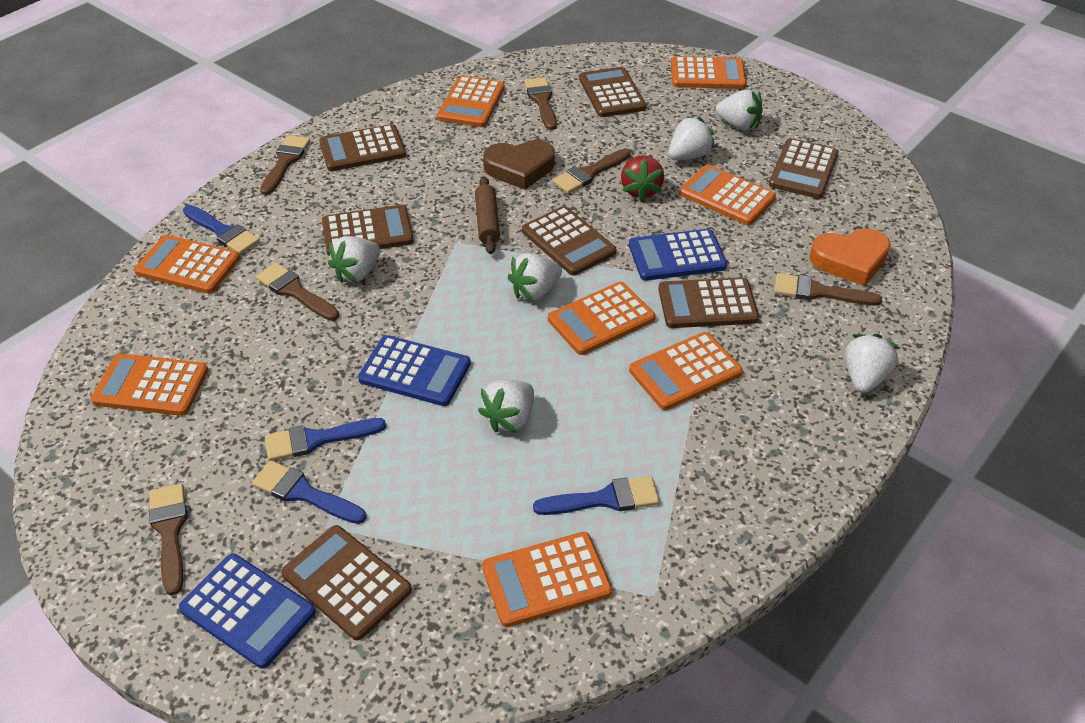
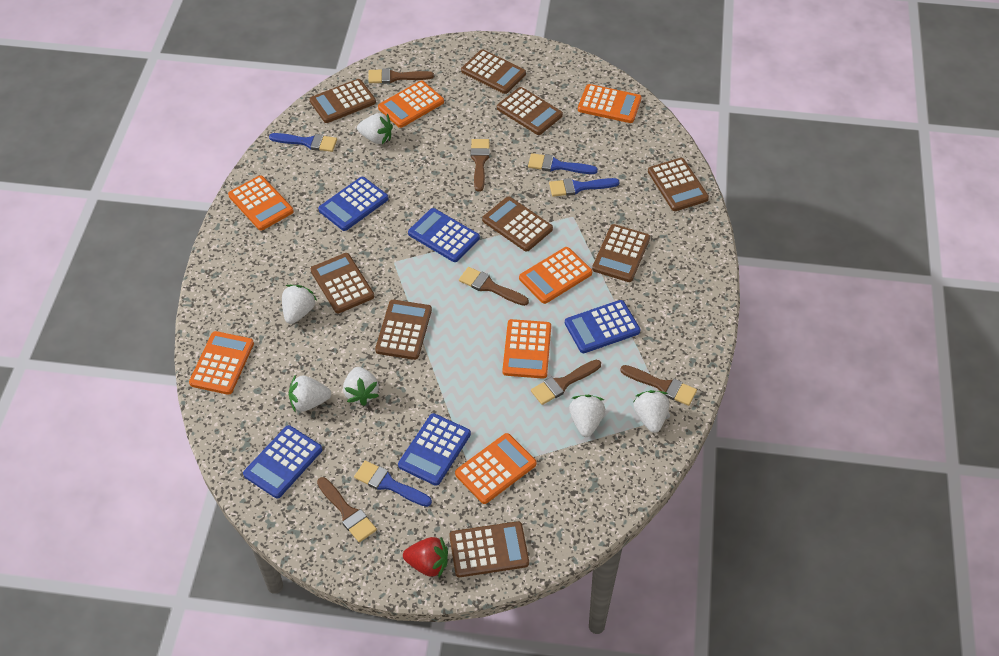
blue calculator: [179,554,316,669] [358,335,471,406] [629,229,727,281] = 3 -> [243,425,322,498] [318,177,389,231] [398,413,471,486] [408,208,480,262] [565,300,641,353] = 5
brown calculator: [281,525,412,640] [319,124,406,171] [322,205,414,256] [522,206,616,276] [579,67,646,117] [658,277,759,328] [769,138,838,199] = 7 -> [310,79,376,123] [311,253,374,313] [375,300,432,360] [449,521,529,577] [461,49,526,94] [482,196,553,252] [497,87,563,135] [592,224,650,282] [648,158,709,211] = 9
brown heart: [483,140,555,190] = 1 -> none = 0
brown rolling pin: [475,176,500,254] = 1 -> none = 0
orange calculator: [91,354,208,416] [134,235,240,294] [437,76,505,127] [482,532,612,627] [548,282,655,355] [629,332,743,410] [671,56,746,89] [679,164,776,225] = 8 -> [189,331,254,395] [228,175,294,231] [378,80,444,128] [455,433,536,504] [502,319,551,379] [519,247,592,304] [578,84,642,123] = 7
orange heart: [809,228,891,286] = 1 -> none = 0

